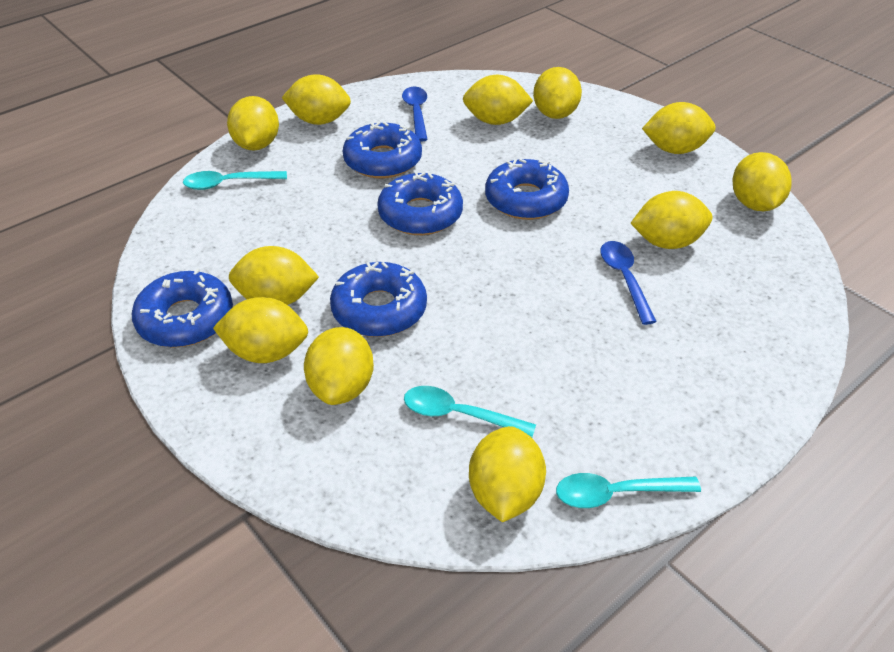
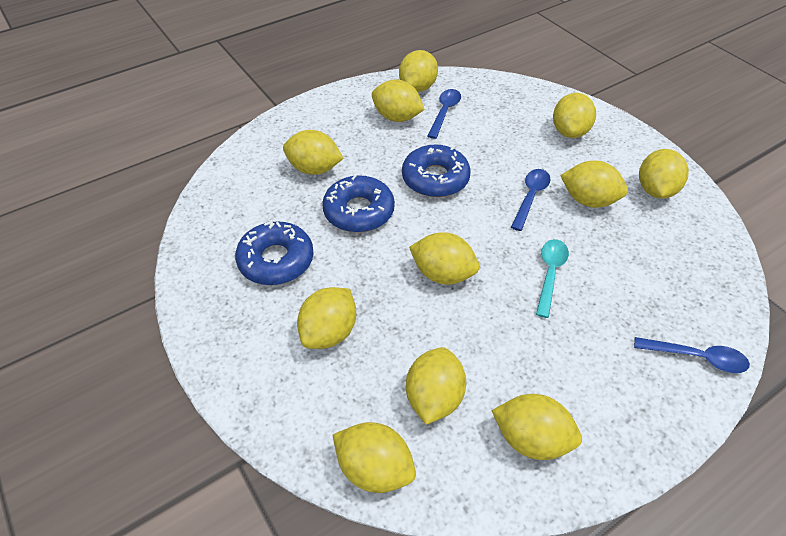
blue donut: [132,268,233,347] [330,262,427,337] [343,122,422,178] [377,172,463,235] [485,158,569,220] = 5 -> [235,220,314,285] [322,175,395,232] [402,144,471,197] = 3
blue spoon: [402,87,428,142] [600,241,657,325] = 2 -> [427,89,461,139] [511,169,550,231] [634,337,750,373] = 3
turquoise spoon: [183,171,287,190] [404,386,536,438] [556,473,701,508] = 3 -> [536,239,569,318] = 1

